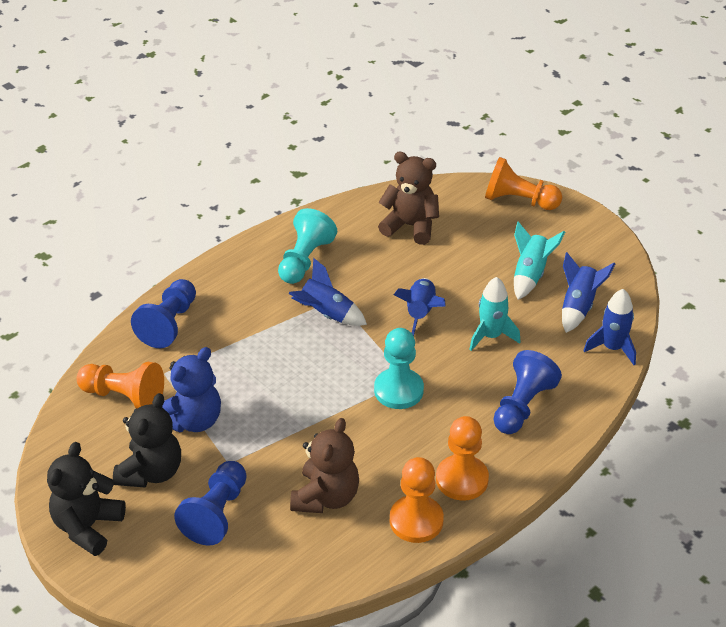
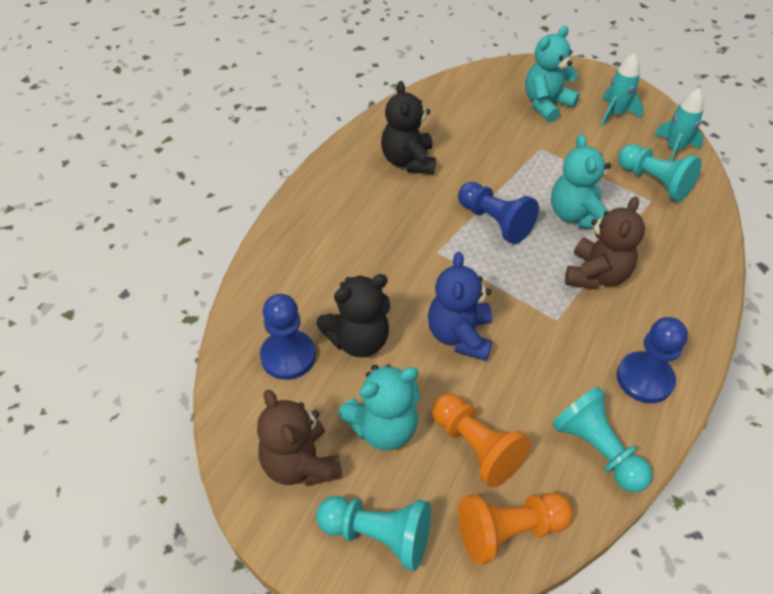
blue rocket: [289,258,367,326] [394,278,446,336] [562,252,615,333] [583,289,636,365] = 4 -> none = 0
orange pawn: [77,362,164,409] [390,457,444,543] [436,416,489,501] [485,157,562,210] = 4 -> [432,393,531,487] [458,493,573,565] = 2
turquoise pawn: [278,208,337,284] [374,328,424,409] = 2 -> [316,496,431,571] [552,387,652,492] [618,144,702,202] = 3
turquoise teddy bear: none = 0 -> [339,364,420,450] [525,26,580,122] [551,134,611,229] = 3

